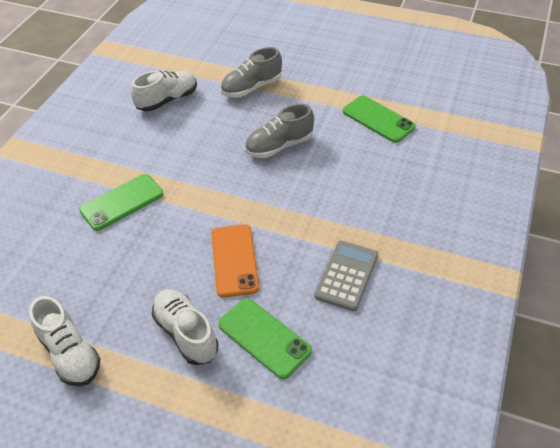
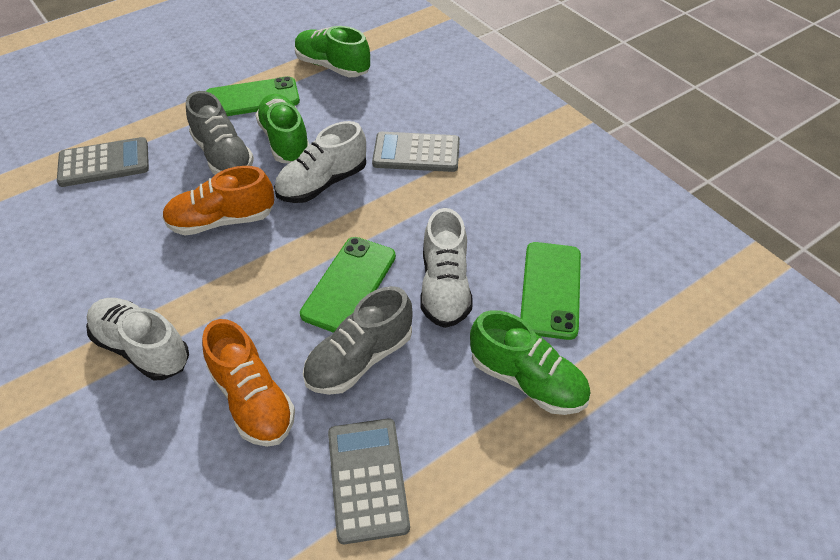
green shoe: none = 0 -> [255,94,310,163] [295,26,370,77] [470,310,590,415] = 3
grey calculator: [315,241,378,311] = 1 -> [57,137,149,187] [328,418,410,544] [372,132,460,172] = 3
orange phone: [211,224,259,298] = 1 -> none = 0
orange shoe: none = 0 -> [162,166,274,236] [202,319,295,447] = 2

